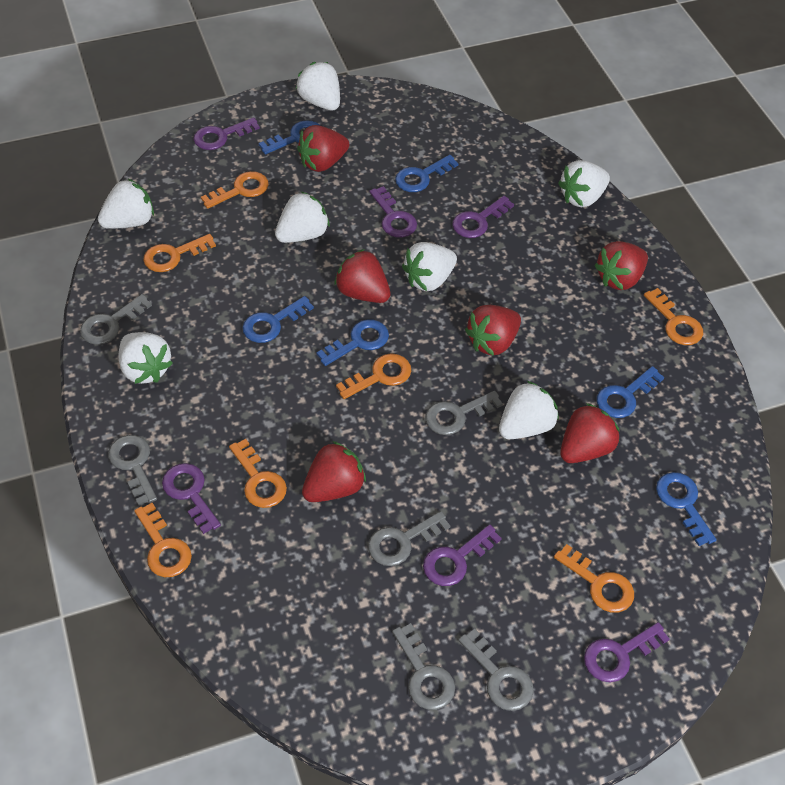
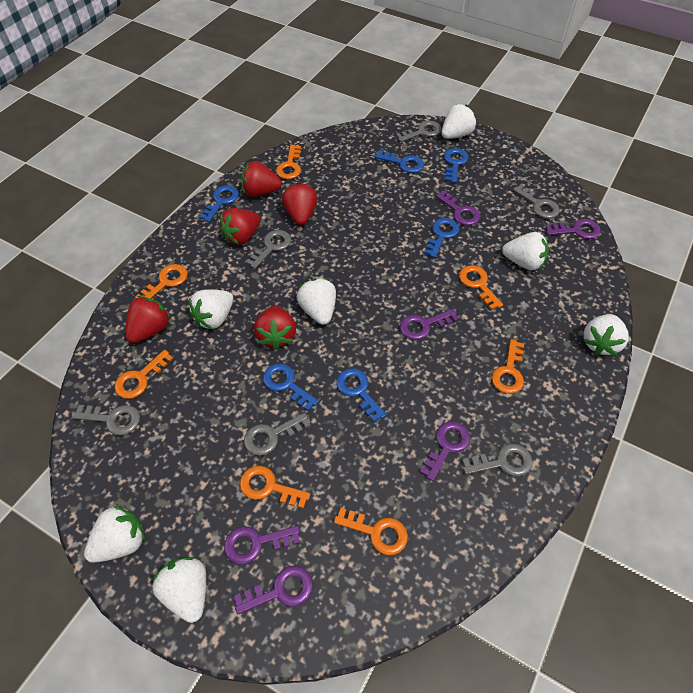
red strawberry: [297,125,349,172] [302,441,366,502] [334,249,391,303] [465,305,521,356] [560,403,620,463] [594,241,648,290] = 6 -> [125,296,171,343] [220,208,261,245] [241,161,282,197] [254,305,296,350] [282,182,318,225] = 5

